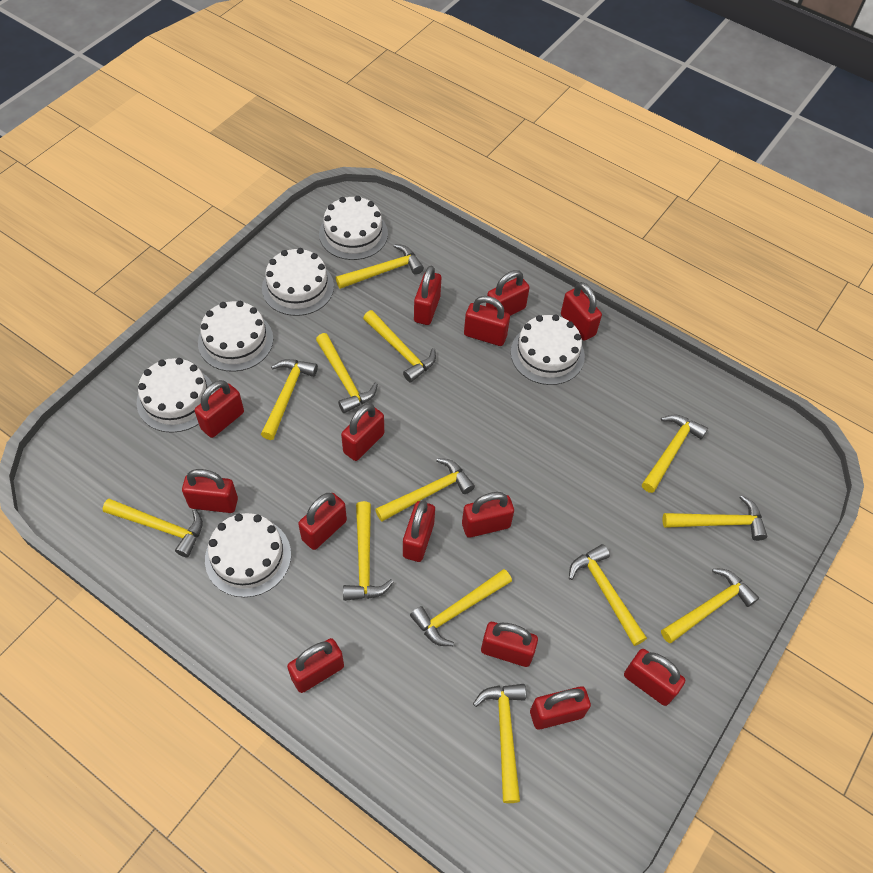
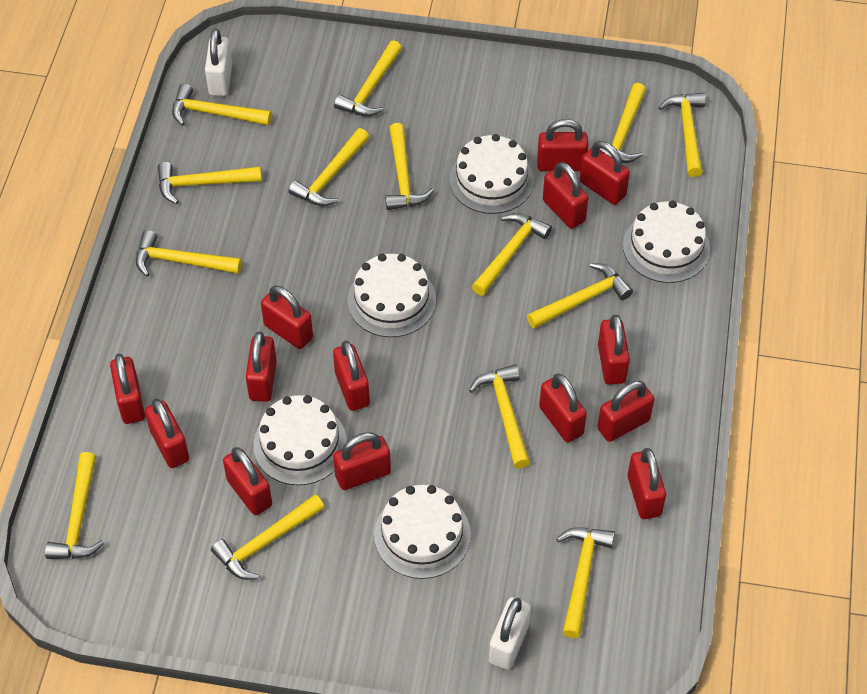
white cake: [137,358,215,433] [198,301,273,372] [205,513,291,597] [262,248,334,316] [319,196,388,260] [511,314,585,385] = 6 -> [253,395,347,485] [348,254,436,337] [374,485,471,579] [449,134,534,214] [623,201,710,283] = 5
white padlock: none = 0 -> [205,29,232,96] [489,597,531,670] = 2
yellow hammer: [103,499,203,557] [261,359,318,440] [316,333,378,413] [336,244,424,289] [343,501,393,601] [363,310,436,382] [375,458,475,522] [410,569,512,646] [473,684,526,803] [569,544,647,646] [642,414,708,493] [661,568,759,643] [663,495,767,541] = 13 -> [45,452,104,559] [136,230,242,277] [158,162,262,204] [172,84,272,126] [211,494,325,580] [288,128,369,206] [334,40,402,116] [385,123,434,210] [469,364,530,468] [472,213,552,296] [527,263,633,329] [556,527,615,638] [600,83,646,163] [658,93,706,177] = 14

